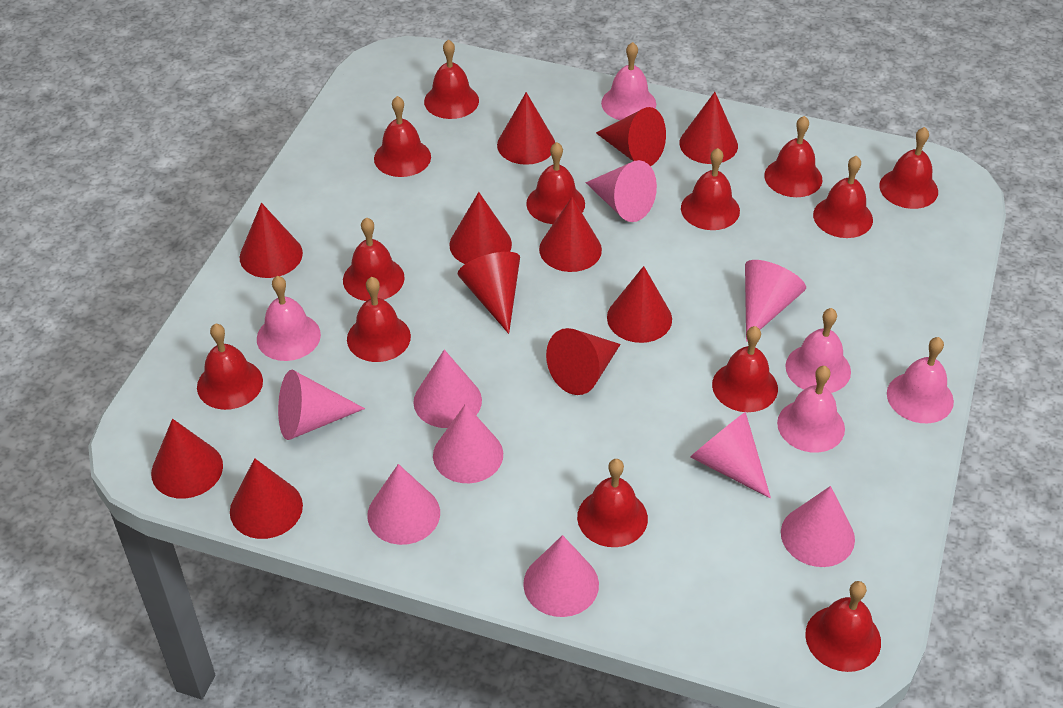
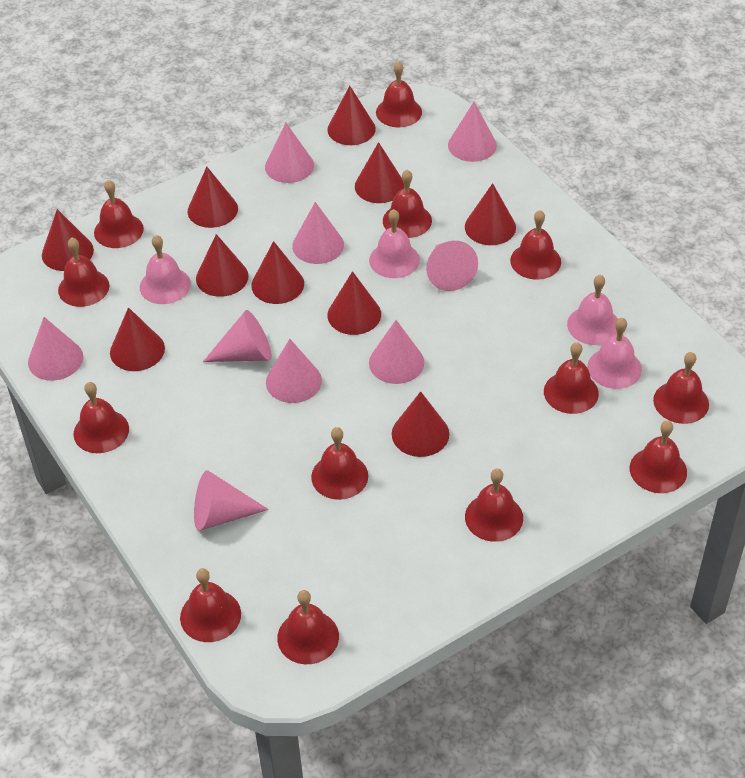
pink bell: [257,276,321,361] [601,42,656,120] [777,366,845,453] [785,308,851,393] [887,337,954,423] = 5 -> [140,235,191,304] [369,209,420,278] [567,275,618,345] [587,318,642,389] = 4
red cone: [151,419,223,499] [230,458,303,539] [240,203,303,278] [450,192,512,264] [458,252,520,334] [497,92,555,165] [539,197,602,272] [546,328,621,395] [596,107,666,166] [607,266,672,343] [680,92,738,164] = 11 -> [42,209,94,271] [110,307,165,371] [188,167,238,228] [196,234,249,297] [251,241,304,304] [327,86,376,145] [328,271,381,335] [355,142,405,203] [392,391,449,457] [465,183,516,245] = 10

